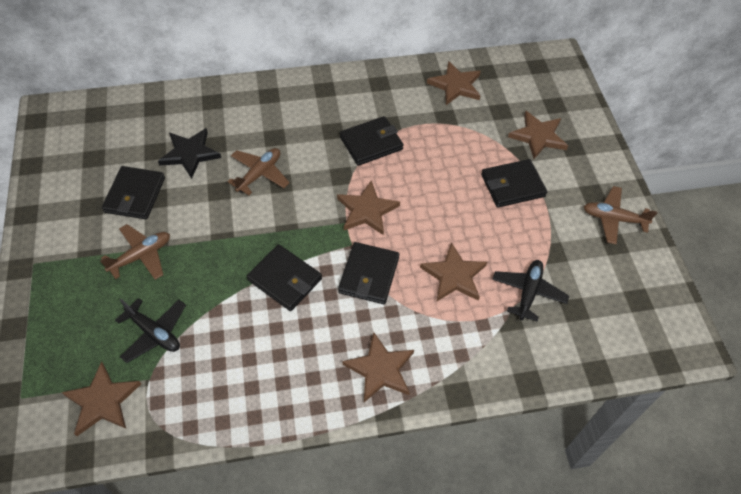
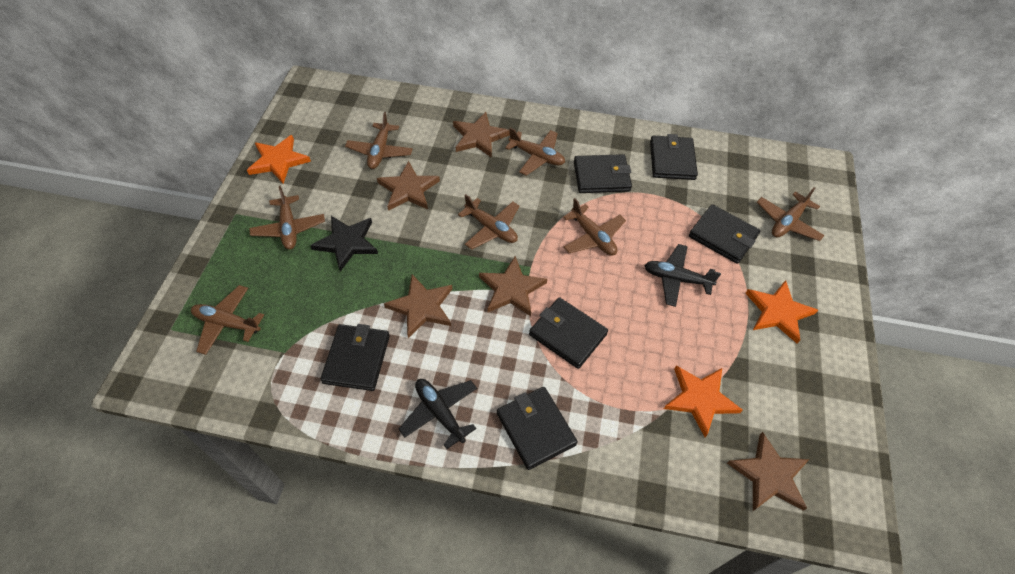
black wallet: [102,166,165,219] [247,244,322,311] [338,242,399,304] [340,116,404,166] [481,159,547,208] = 5 -> [321,324,390,391] [497,387,578,470] [529,297,608,369] [574,154,632,193] [650,134,698,180] [689,204,760,264] = 6
brown plane: [100,224,170,280] [227,148,290,195] [584,186,658,244] = 3 -> [191,285,264,355] [249,186,325,250] [345,112,413,169] [458,194,519,249] [505,128,565,176] [563,198,626,256] [757,187,825,241] = 7
brown star: [62,361,141,436] [337,180,400,235] [342,332,414,402] [420,242,487,302] [427,61,481,105] [508,111,568,159] = 6 -> [377,161,440,211] [384,275,452,338] [453,112,510,158] [479,256,547,316] [727,432,809,511] = 5
orange star: none = 0 -> [247,135,311,183] [664,365,743,437] [745,280,818,344] = 3

